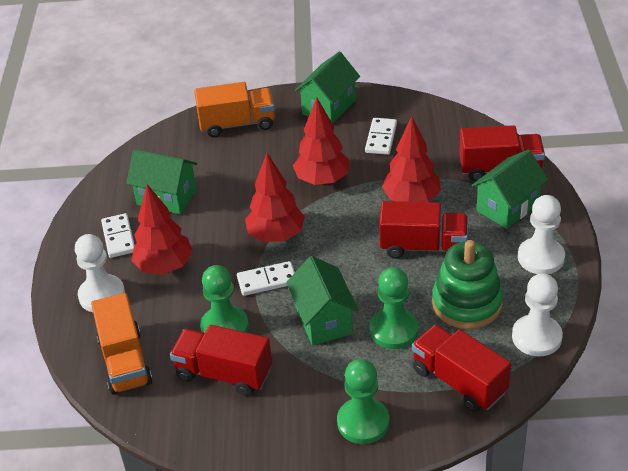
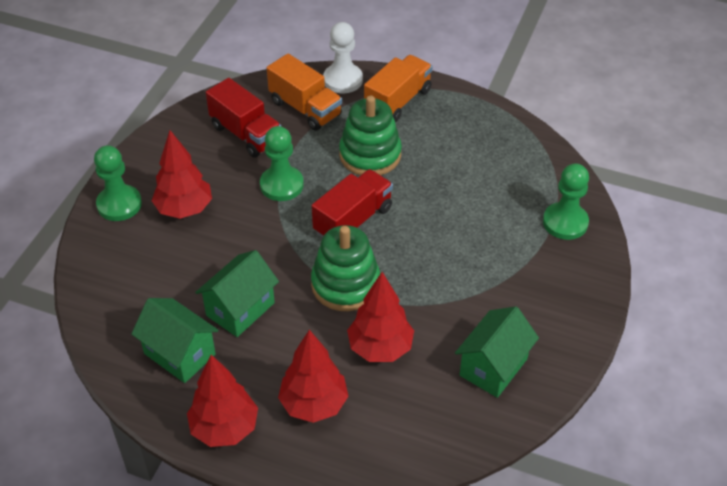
green house: [126,149,197,214] [286,256,358,346] [295,52,360,124] [472,149,548,229] = 4 -> [131,298,219,383] [195,250,279,337] [455,306,539,398] = 3
green stacking toy: [432,240,503,329] = 1 -> [311,225,380,311] [339,96,402,175] = 2
red truck: [170,325,272,396] [379,201,468,259] [412,325,511,412] [459,125,545,181] = 4 -> [206,78,281,157] [312,169,393,238] = 2
white domino: [101,213,135,258] [237,261,295,296] [365,118,397,155] = 3 -> none = 0
white pawn: [75,234,125,312] [512,273,563,356] [518,195,565,274] = 3 -> [323,22,363,93] = 1

